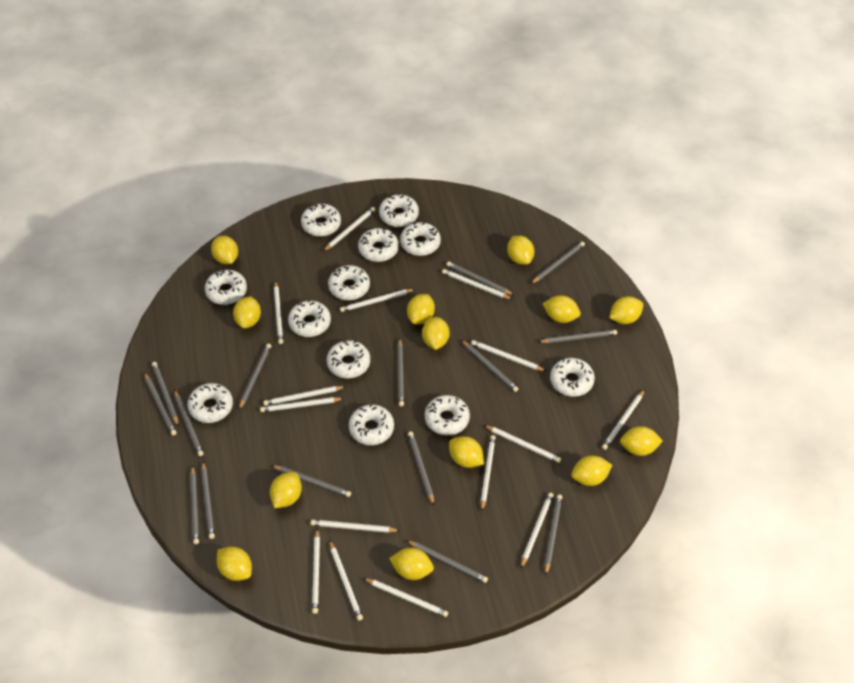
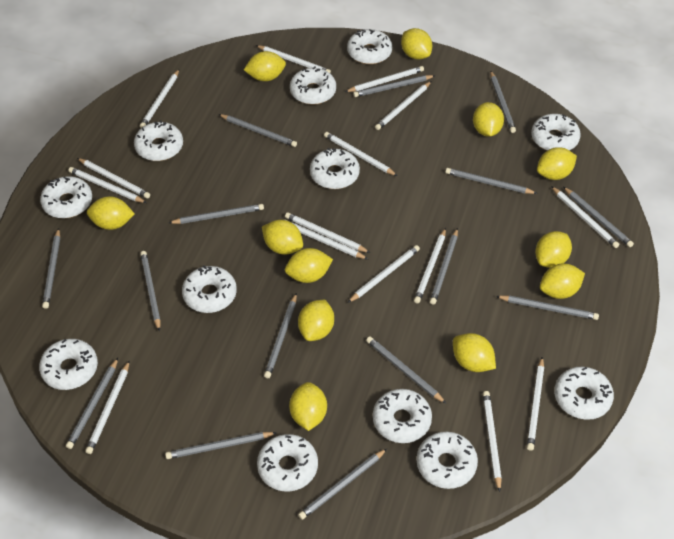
yellow lemon: [211,236,238,264] [217,547,252,581] [233,296,261,328] [270,472,302,508] [389,548,434,580] [407,294,435,324] [422,317,450,350] [449,436,484,468] [507,236,534,265] [542,295,581,323] [571,456,612,486] [609,296,643,324] [620,426,663,456] = 13 -> [87,196,134,230] [244,51,286,81] [262,220,303,255] [285,248,333,283] [289,382,327,431] [298,300,334,341] [401,28,432,60] [453,333,496,372] [473,102,504,137] [535,231,572,268] [537,147,577,180] [540,263,585,299] = 12

